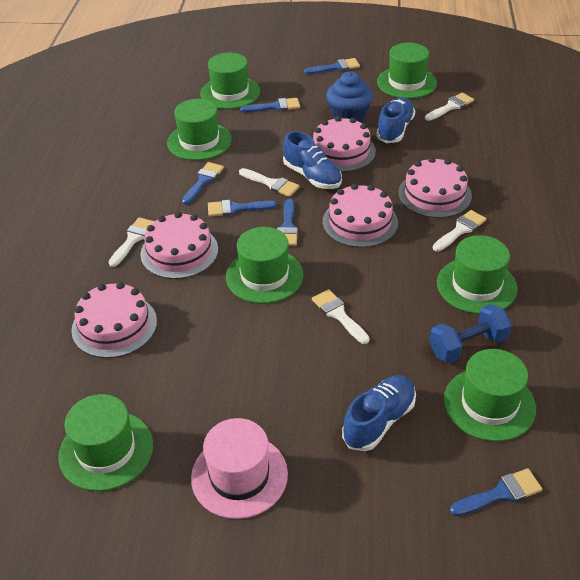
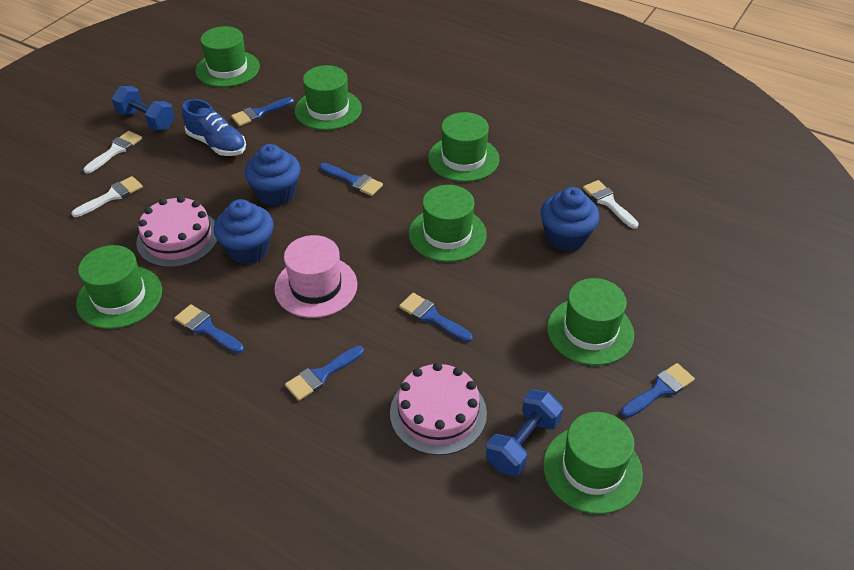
blue cupcake: [326,71,373,123] = 1 -> [214,199,274,264] [245,144,300,206] [541,187,599,251] = 3
blue dumbbell: [429,304,512,363] = 1 -> [112,86,175,131] [486,390,563,476] = 2
blue shoe: [283,131,342,189] [342,375,416,451] [376,97,415,143] = 3 -> [182,99,246,156] = 1
pink cake: [72,282,157,358] [140,212,218,279] [313,116,376,172] [323,184,398,248] [398,157,472,218] = 5 -> [136,196,218,267] [390,362,487,455] = 2
white brush: [109,217,155,267] [239,168,300,197] [312,289,370,344] [425,93,474,121] [433,210,486,252] = 5 -> [71,176,143,217] [83,131,142,173] [583,180,639,229] = 3

